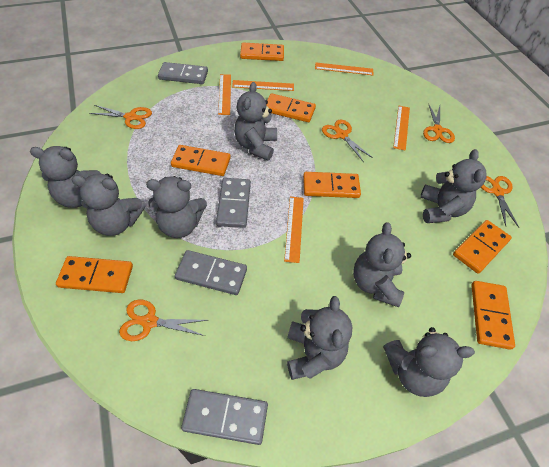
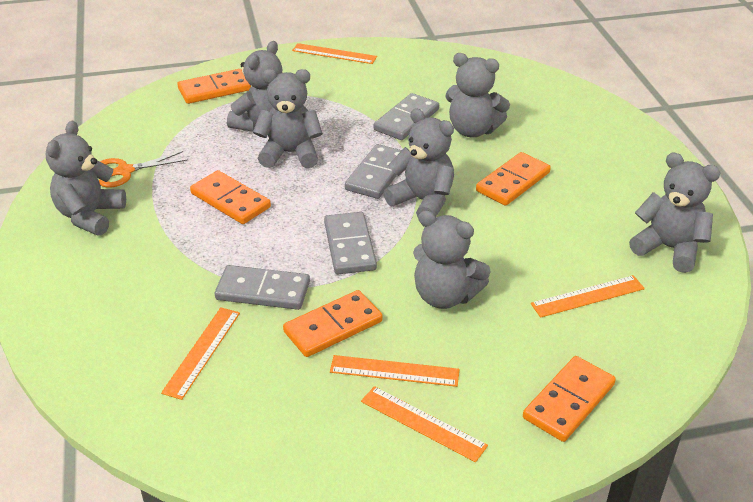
grey teddy bear: [30,146,101,208] [72,174,145,236] [146,176,207,238] [234,82,277,160] [287,296,352,380] [353,222,411,307] [383,327,475,397] [420,149,487,223] = 8 -> [46,121,126,236] [227,41,283,132] [253,69,323,168] [384,108,454,217] [413,210,491,309] [446,53,510,137] [629,152,720,273] = 7
orange domino: [56,256,133,293] [171,145,231,176] [240,43,284,61] [266,93,316,122] [303,172,361,198] [453,220,512,274] [471,281,515,350] = 7 -> [177,69,251,104] [190,170,271,224] [283,290,383,357] [476,152,551,206] [523,356,616,442] = 5
orange scissors: [89,105,152,129] [119,299,207,341] [322,120,373,162] [423,103,455,143] [481,176,519,228] = 5 -> [99,151,188,188] = 1

